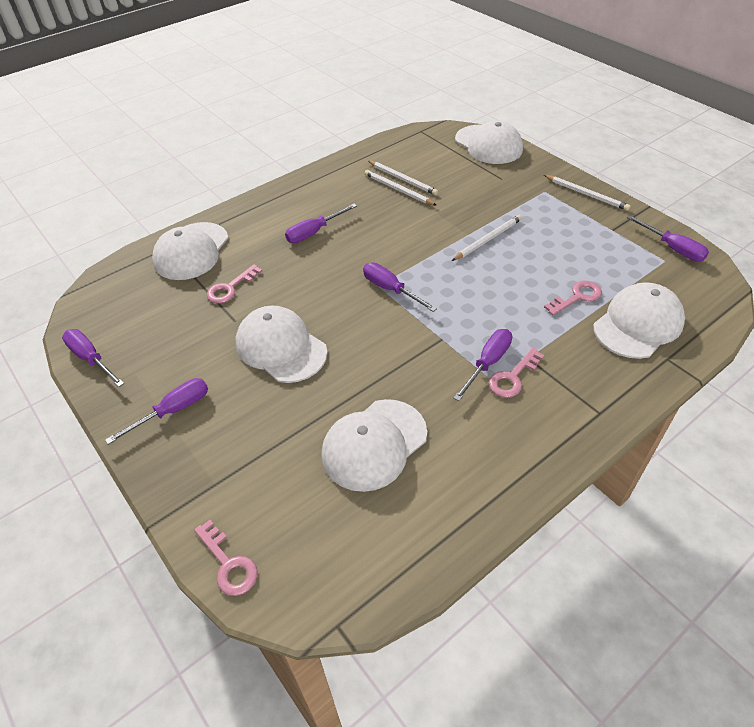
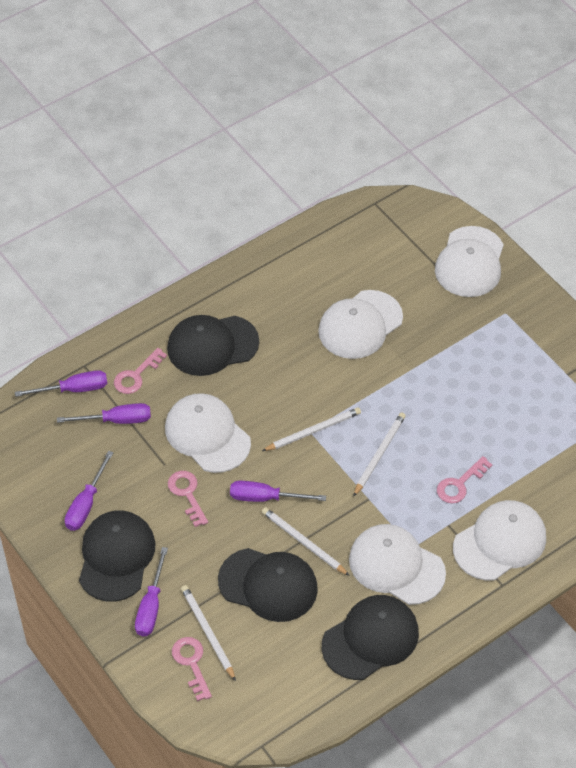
black cap: none = 0 -> [79,510,156,602] [167,315,259,376] [218,548,318,622] [322,595,419,680] = 4
purple screwdriver: [62,329,124,387] [105,378,208,444] [285,204,357,243] [363,262,437,312] [453,329,512,401] [627,215,709,262] = 6 -> [15,370,107,397] [57,403,151,424] [65,451,114,531] [135,547,168,636] [230,481,326,502] = 5

